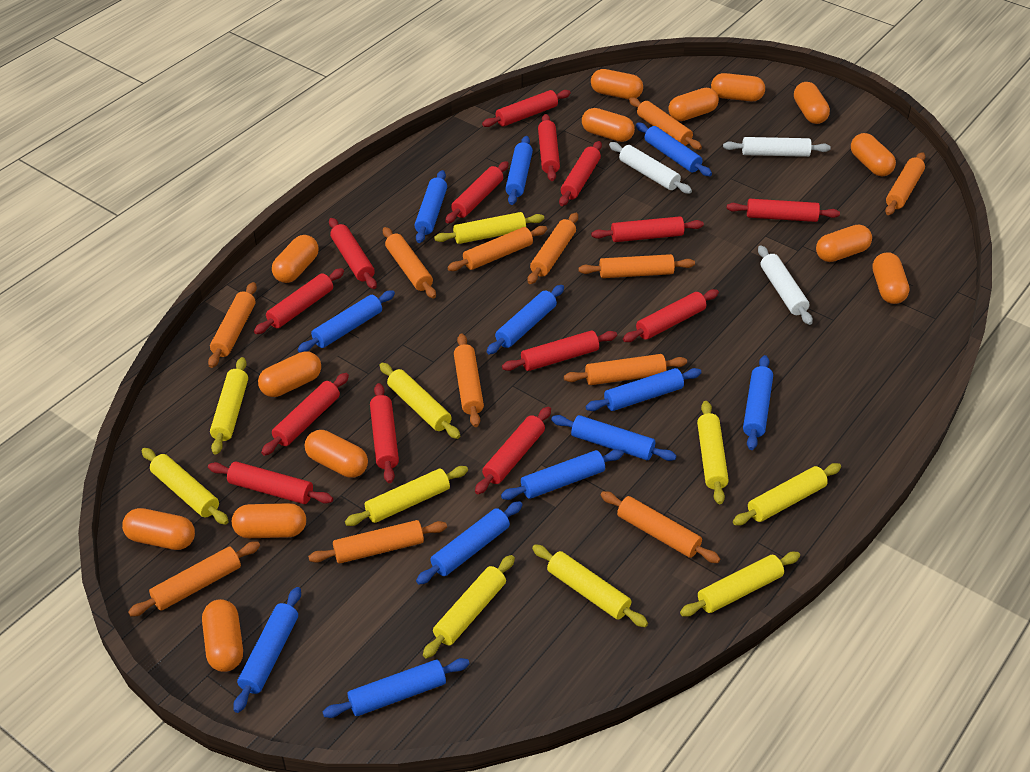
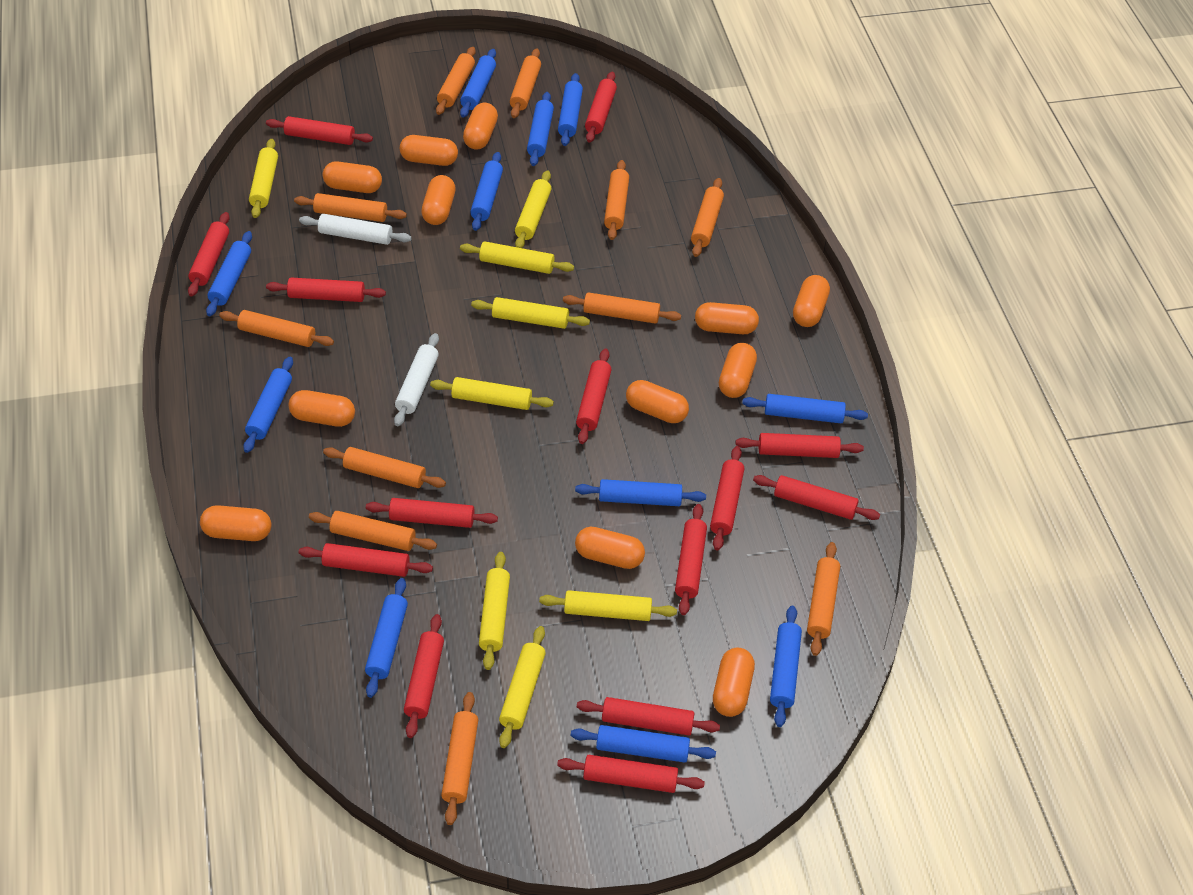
blue rolling pin: [233,587,301,713] [298,290,395,353] [323,658,469,718] [414,170,447,243] [416,501,523,585] [487,285,564,355] [501,449,624,500] [505,136,533,205] [551,415,676,461] [586,368,702,411] [636,123,712,176] [743,355,773,450] = 12 -> [206,231,252,316] [243,357,293,453] [365,578,408,698] [460,49,496,118] [470,152,503,231] [527,92,554,166] [558,73,583,146] [571,725,716,763] [575,479,706,506] [742,394,868,423] [770,606,802,727] = 11
orange capsule: [122,508,195,550] [202,599,243,672] [232,503,306,538] [258,351,321,397] [272,235,319,283] [305,430,368,478] [582,108,635,142] [591,69,643,99] [669,88,719,121] [711,73,765,101] [794,82,830,124] [816,224,872,262] [851,133,896,176] [872,252,909,304] = 14 -> [200,505,271,541] [288,390,355,427] [323,161,382,193] [400,135,458,166] [421,175,456,225] [463,103,498,150] [575,527,645,569] [626,380,689,423] [695,302,759,334] [713,648,755,717] [719,343,757,398] [793,275,830,327] = 12
orange rolling pin: [128,541,260,617] [208,282,257,368] [308,520,447,564] [383,227,436,299] [447,226,547,271] [454,334,484,427] [528,213,578,284] [564,354,687,385] [578,254,695,278] [601,491,720,563] [629,97,702,150] [885,152,925,215] = 12 -> [219,310,334,347] [294,193,407,222] [309,511,437,551] [323,447,446,488] [436,47,476,115] [441,692,478,825] [510,49,541,118] [563,292,681,324] [604,160,629,240] [691,178,724,257] [807,542,840,656] = 11
white rolling pin: [609,142,692,194] [723,137,831,157] [758,246,813,325] = 3 -> [299,214,412,245] [394,333,439,426] = 2
yellow rolling pin: [142,448,229,525] [210,357,248,455] [345,466,468,526] [380,363,460,439] [423,555,515,658] [434,212,544,244] [532,544,648,627] [680,552,800,617] [697,401,729,504] [733,463,841,525] = 10 -> [249,139,278,218] [430,377,554,410] [460,241,574,274] [471,297,590,329] [479,552,510,670] [499,626,546,748] [515,171,551,248] [539,590,677,621] = 8

